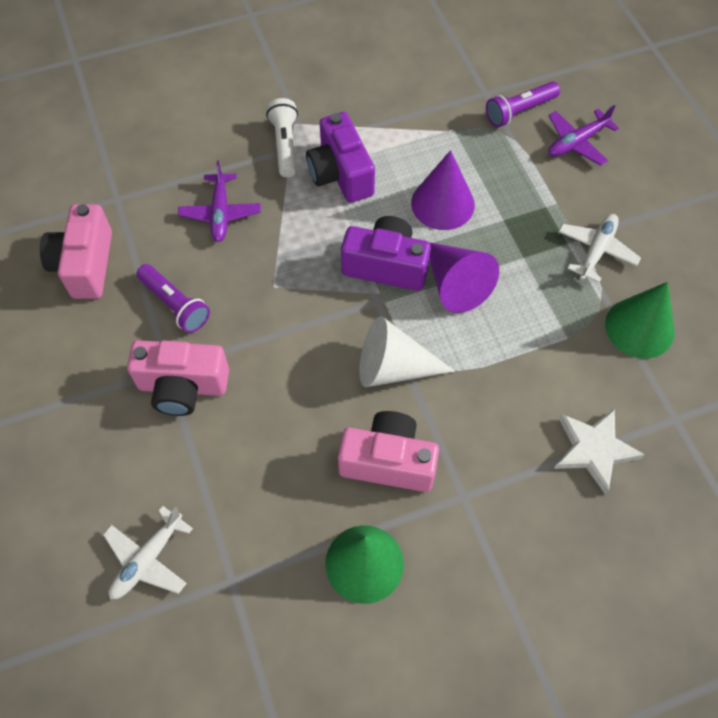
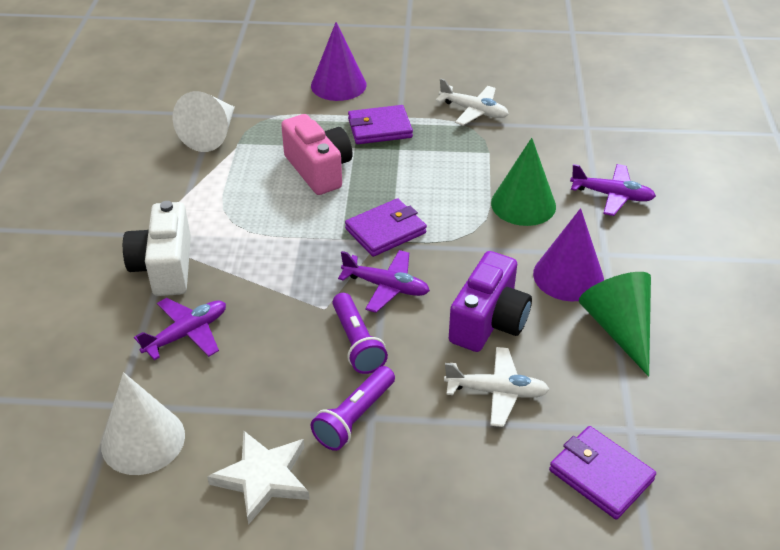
pink camera: [40,204,112,299] [127,340,229,416] [338,411,439,492] = 3 -> [281,114,353,195] = 1
purple camera: [306,112,375,203] [341,216,431,291] = 2 -> [449,251,532,352] = 1
purple plane: [178,161,261,242] [548,105,619,166] = 2 -> [134,298,226,360] [338,250,430,313] [570,164,656,216] = 3
purple wallet: none = 0 -> [345,198,427,257] [348,105,413,144] [549,426,656,519] = 3
white camera: none = 0 -> [123,201,191,296] = 1
white cone: [359,316,455,387] = 1 -> [101,372,185,475] [172,91,235,152] = 2
white flashlight: [266,98,298,177] = 1 -> none = 0

